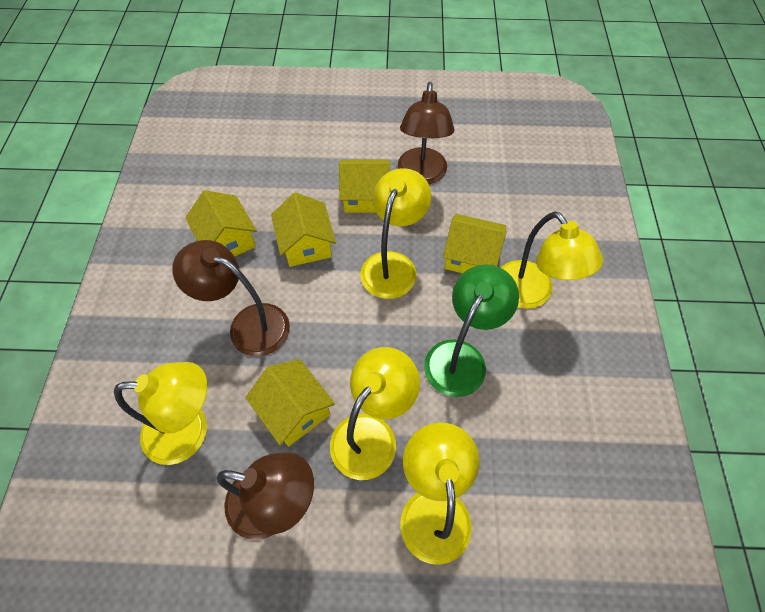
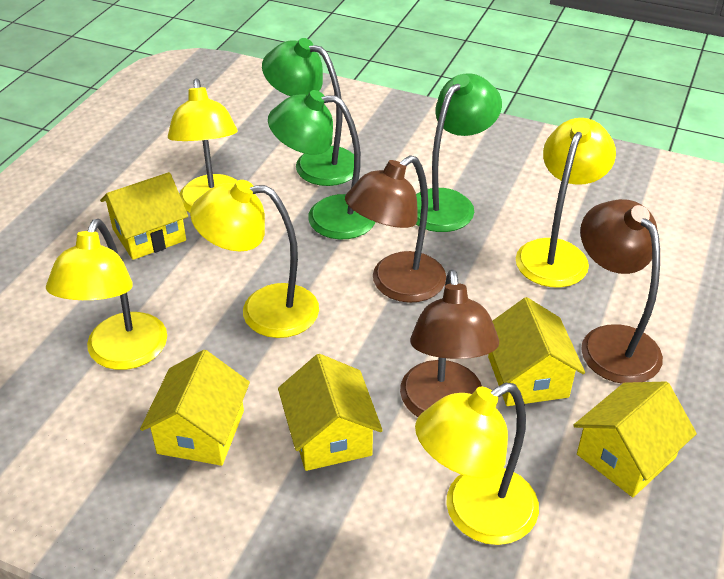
green lamp: [424,264,519,397] = 1 -> [262,38,354,186] [268,90,375,239] [416,73,502,232] = 3

